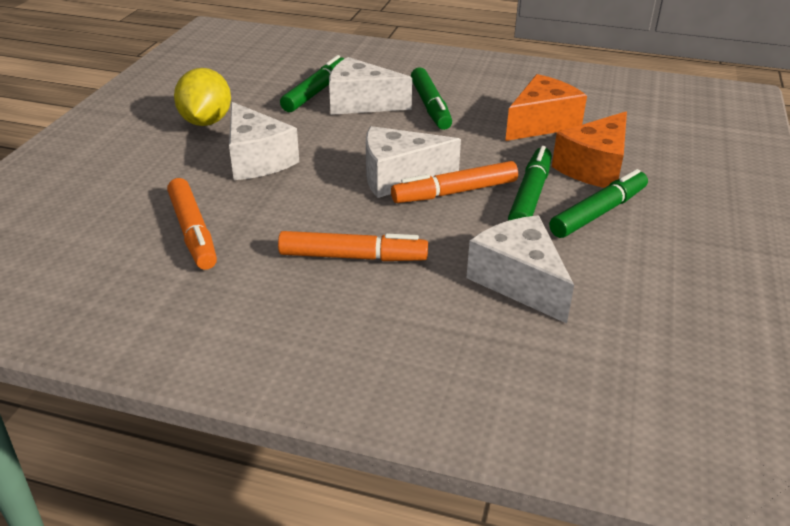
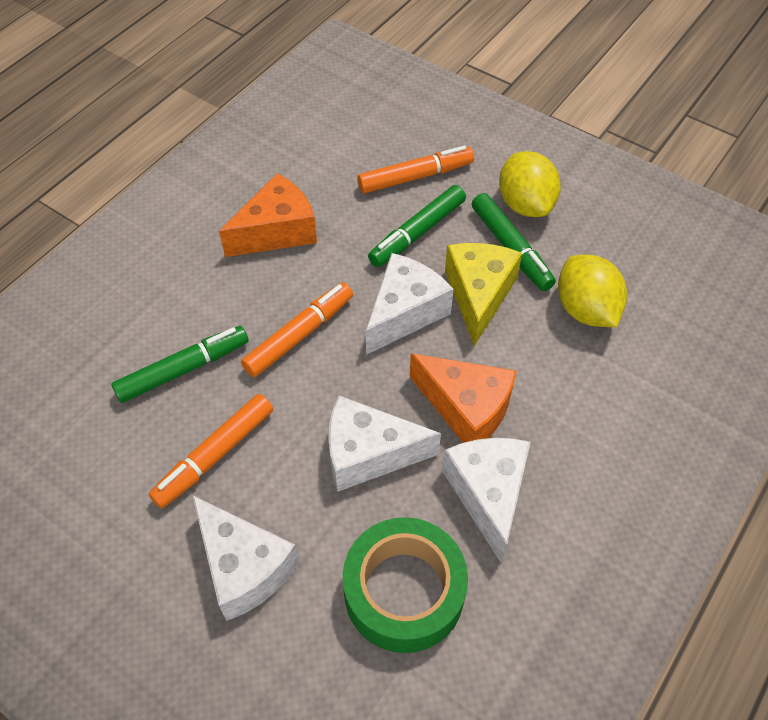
green marker: [280,55,344,112] [411,67,452,130] [508,146,552,221] [549,169,648,238] = 4 -> [111,326,249,403] [368,185,466,267] [472,193,556,291] = 3
green tape: none = 0 -> [343,517,468,653] = 1
yellow cheese: none = 0 -> [445,243,522,346] = 1
yellow lemon: [174,68,231,126] = 1 -> [499,151,561,217] [558,255,627,327] = 2

